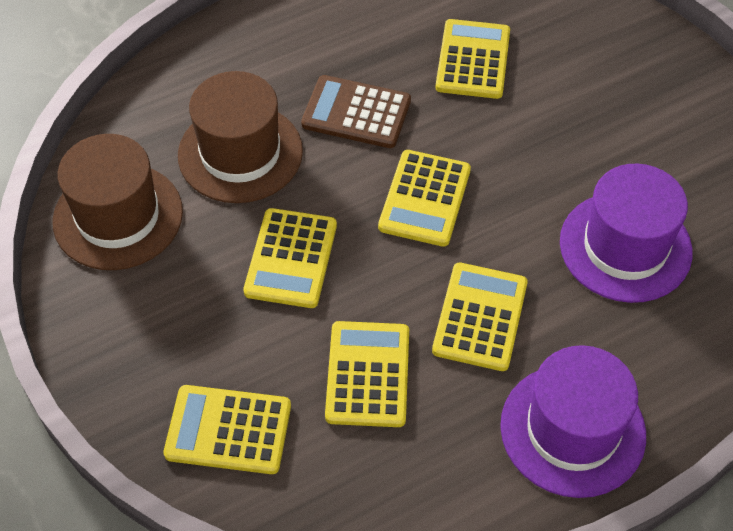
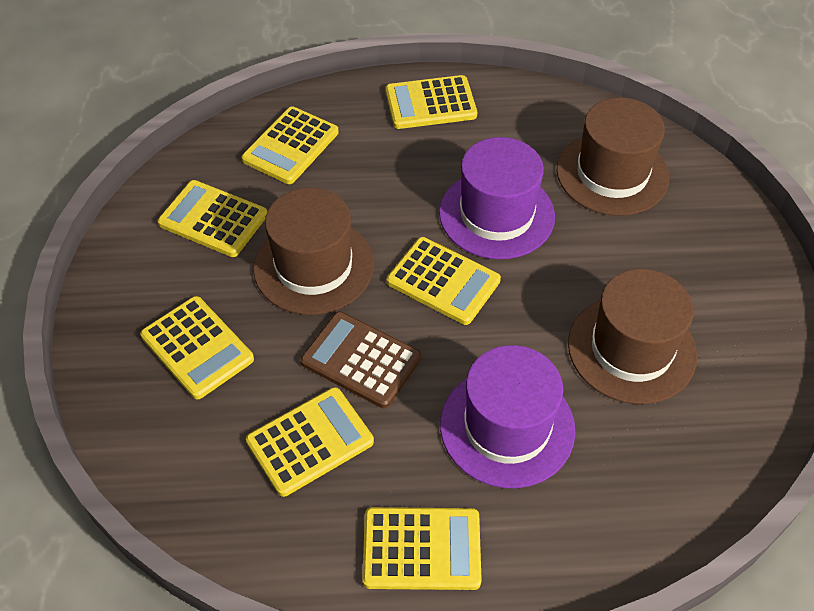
brown hat: [53,134,183,270] [178,71,303,203] = 2 -> [253,188,374,315] [557,97,669,216] [568,269,697,404] = 3
yellow calculator: [163,385,291,474] [243,208,337,308] [325,321,409,427] [378,150,471,247] [432,263,528,371] [436,19,510,99] = 6 -> [140,296,254,399] [158,180,267,257] [242,106,339,184] [246,387,374,497] [362,507,482,590] [385,75,477,129] [387,237,501,325] = 7

